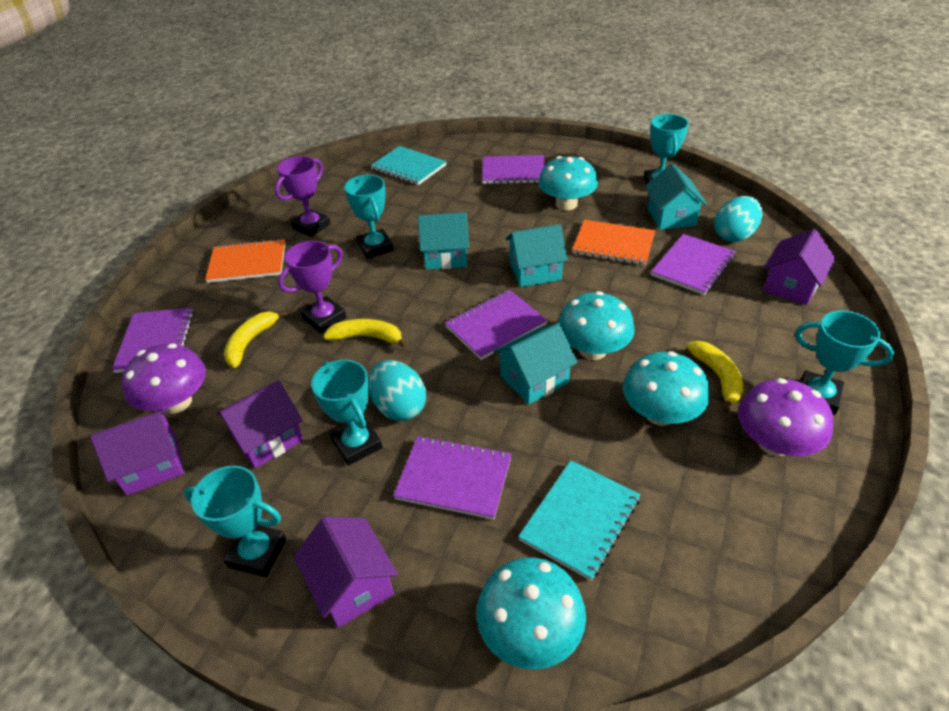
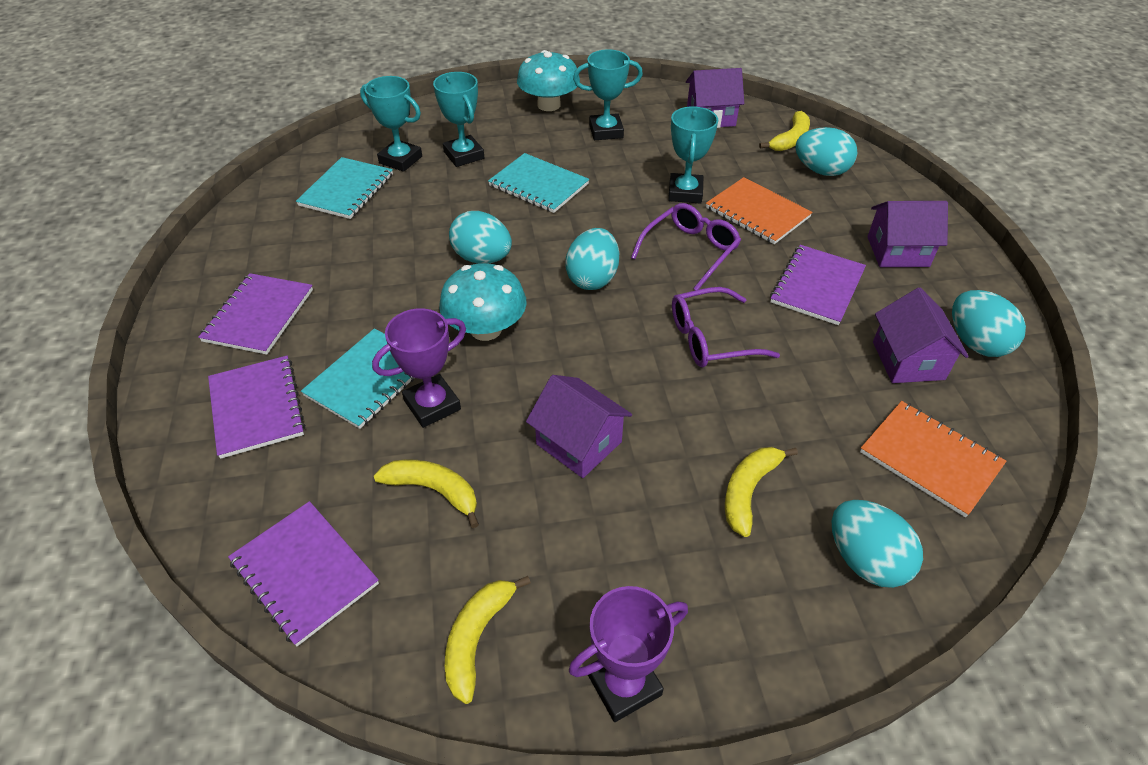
purple glasses: none = 0 -> [631,203,741,290] [672,287,780,367] = 2
purple mushroom: [121,343,206,414] [738,378,833,456] = 2 -> none = 0
purple notebook: [112,307,194,373] [393,436,512,520] [445,290,547,360] [482,155,545,184] [651,234,736,295] = 5 -> [198,273,313,355] [208,356,305,459] [228,501,379,646] [770,245,866,325] = 4
turquoise egg: [369,360,426,421] [714,196,763,242] = 2 -> [449,211,512,264] [565,228,619,290] [795,127,857,176] [832,500,923,588] [952,290,1026,357] = 5
turquoise house: [418,212,469,270] [493,323,578,405] [506,224,568,287] [645,163,707,230] = 4 -> none = 0
turquoise mushroom: [477,557,586,669] [538,156,598,210] [558,291,635,360] [623,351,709,426] = 4 -> [439,263,527,341] [517,50,580,111] = 2
turquoise notebook: [371,146,447,185] [518,460,641,581] = 2 -> [296,157,393,219] [301,328,414,429] [488,153,589,213] = 3
turquoise trophy: [184,466,287,577] [311,360,383,466] [344,175,393,259] [644,114,689,184] [795,310,894,415] = 5 -> [360,76,422,172] [433,72,484,167] [573,49,643,140] [668,106,718,204] = 4
yellow banana: [224,310,288,368] [323,319,408,349] [686,341,744,413] = 3 -> [374,459,479,528] [445,576,531,704] [725,447,798,537] [759,111,810,151] = 4

